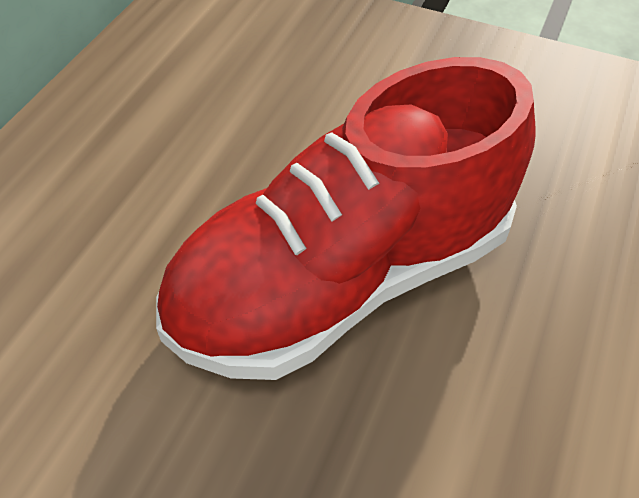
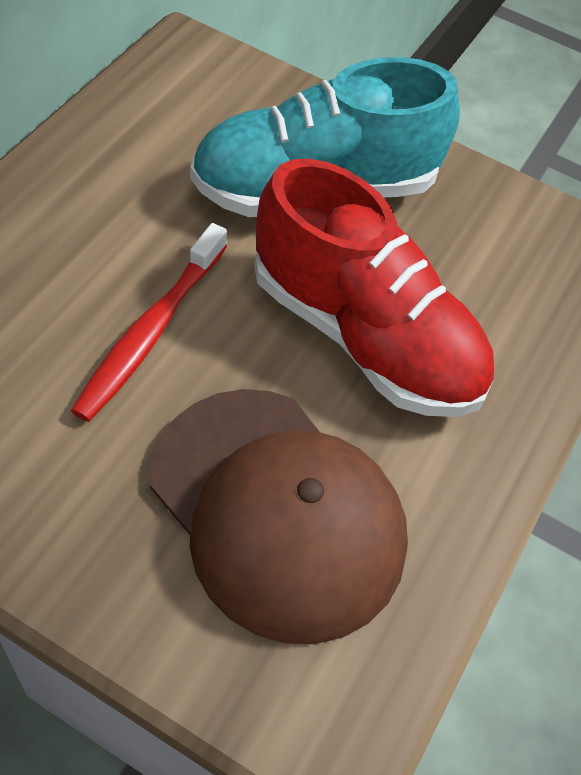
brown cap: none = 0 -> [150,389,408,644] = 1
red toothbrush: none = 0 -> [71,223,227,422] = 1
turquoise shoe: none = 0 -> [190,57,460,217] = 1

